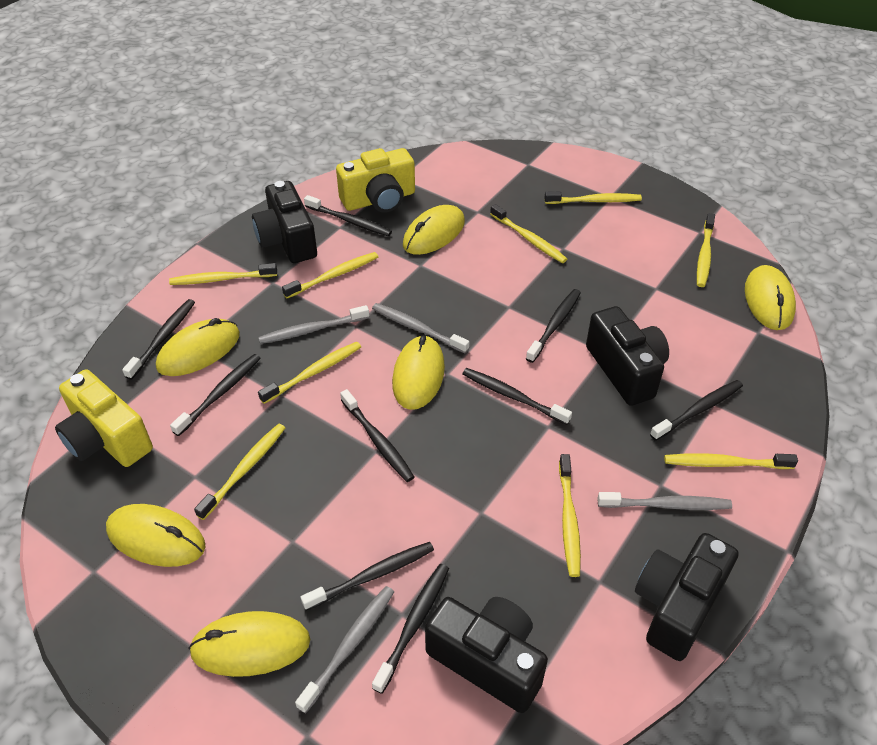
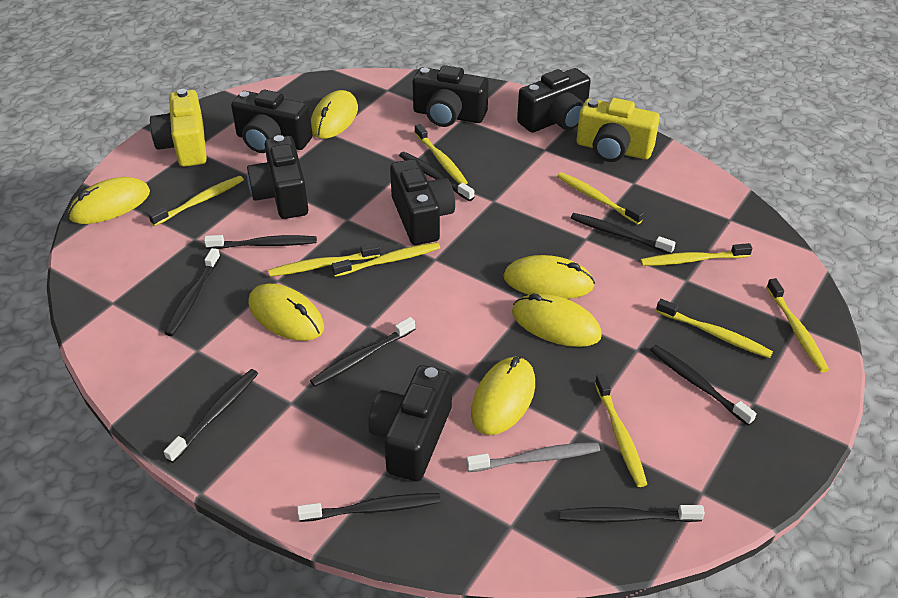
black camera: [252,181,317,263] [425,597,548,713] [586,306,669,406] [635,533,739,661] = 4 -> [231,90,312,153] [247,135,309,219] [368,365,452,482] [390,159,455,245] [413,65,489,127] [517,68,591,133] = 6
grey toothbrush: [258,305,369,344] [295,586,394,714] [372,303,469,353] [597,492,732,510] = 4 -> [466,442,600,472] = 1

